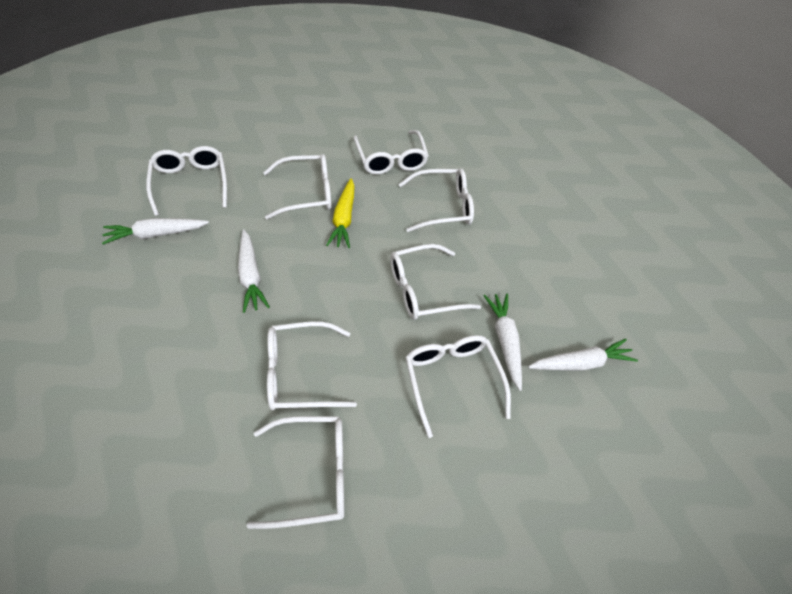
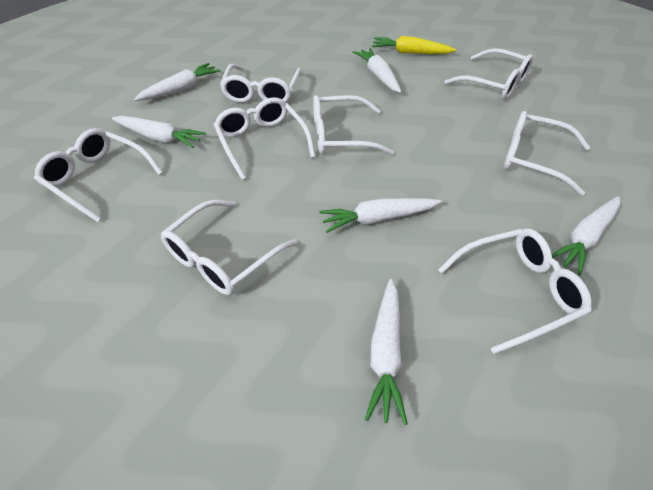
white carrot: [102,218,209,245] [238,229,270,313] [484,294,522,391] [528,339,638,370] = 4 -> [112,116,206,148] [133,63,221,101] [319,198,442,233] [353,48,401,93] [365,279,408,425] [552,196,620,275] = 6

